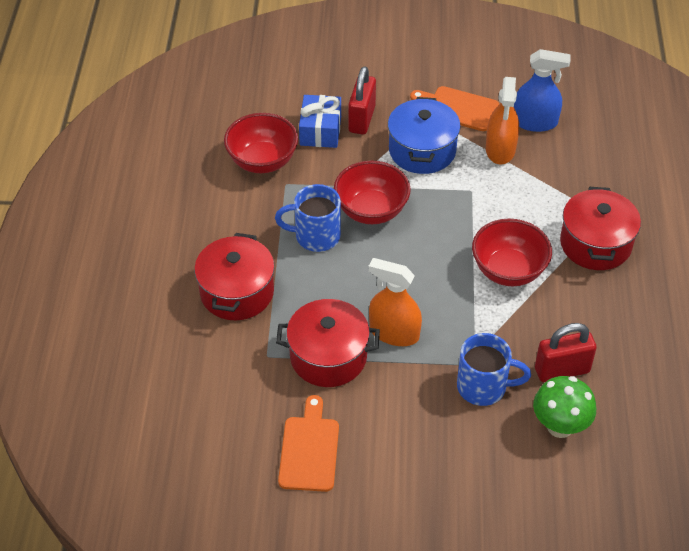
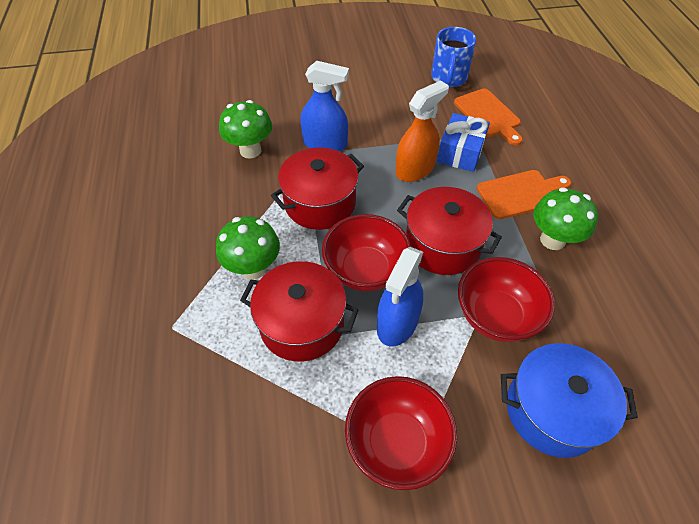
blue mug: [275,184,341,252] [457,333,531,406] = 2 -> [431,27,476,87] = 1
blue spray bottle: [514,49,571,132] = 1 -> [300,61,349,151] [377,247,423,346] = 2
green mushroom: [533,376,596,438] = 1 -> [216,216,280,279] [219,100,272,159] [533,187,598,250] = 3
orange spray bottle: [368,258,422,346] [486,77,519,164] = 2 -> [395,80,449,182] = 1
red padlock: [348,66,376,135] [535,323,597,382] = 2 -> none = 0

